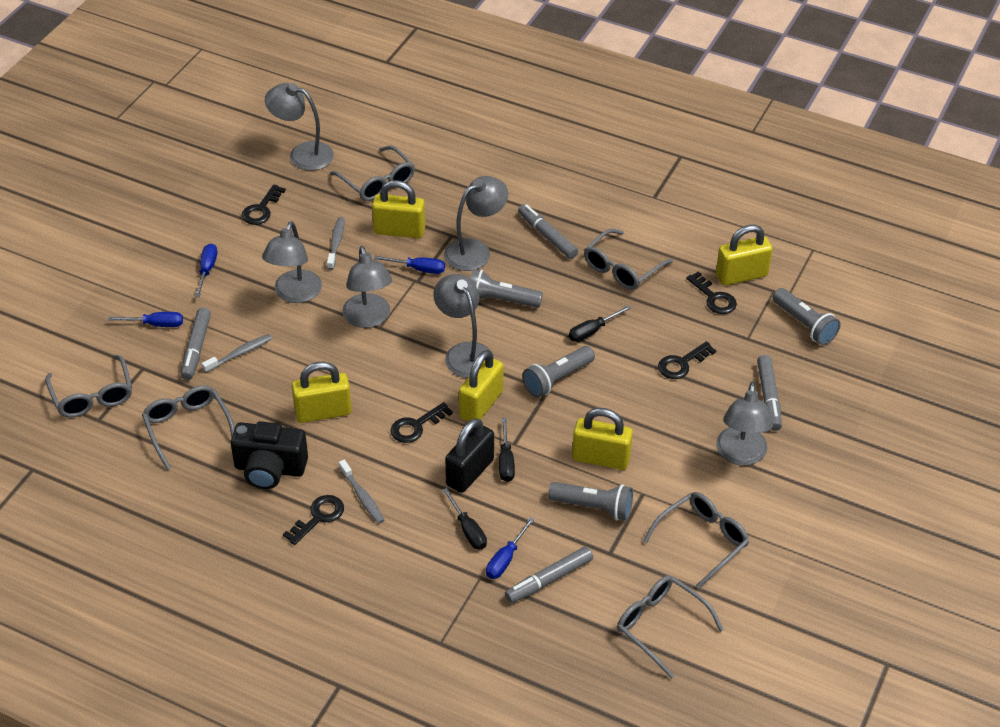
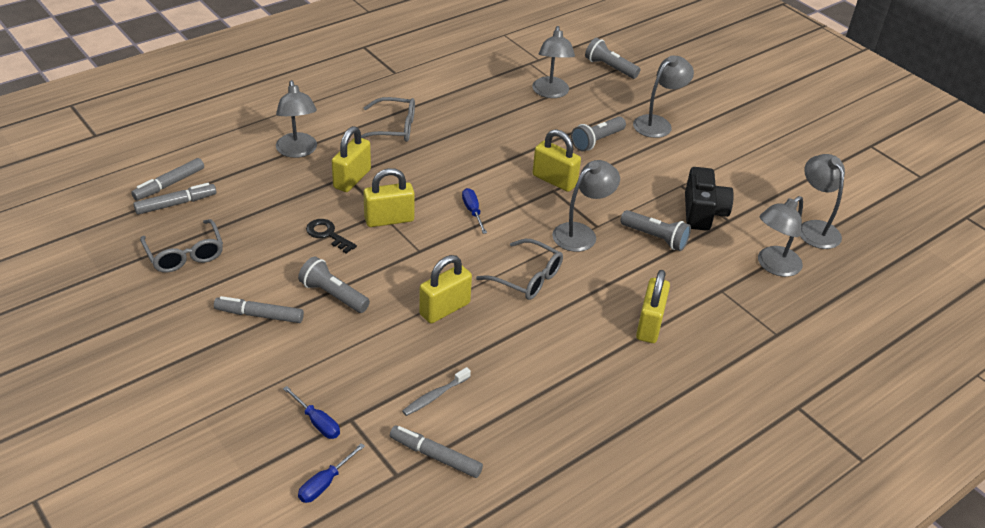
black key: [242,184,286,225] [283,495,344,545] [390,402,453,443] [658,341,716,379] [686,272,737,314] = 5 -> [306,219,357,254] = 1
black padlock: [445,418,494,493] = 1 -> none = 0
black screwdriver: [442,488,487,550] [499,418,515,482] [569,305,631,342] = 3 -> none = 0
blue screwdriver: [108,312,183,327] [195,243,217,297] [374,256,445,274] [486,517,535,579] = 4 -> [283,386,340,439] [298,443,365,503] [462,188,487,234] = 3
grey glasses: [45,355,132,417] [142,385,235,470] [330,146,415,201] [584,229,673,290] [617,575,724,679] [643,492,749,588] = 6 -> [140,219,223,273] [361,97,415,142] [476,239,563,300] = 3
grey toothbrush: [202,334,272,373] [327,217,345,270] [339,460,384,524] = 3 -> [402,367,471,416] = 1

